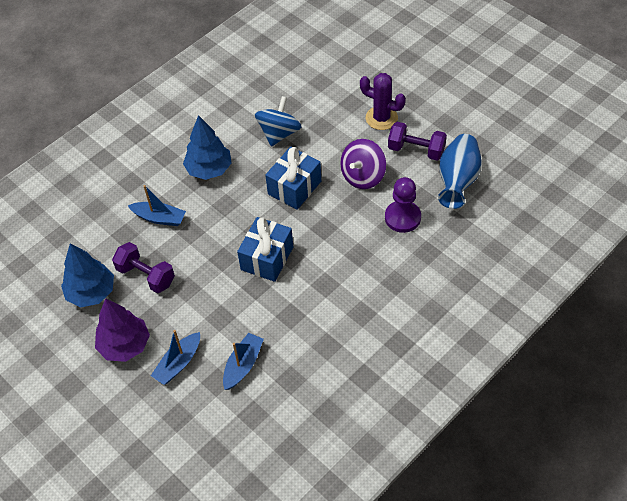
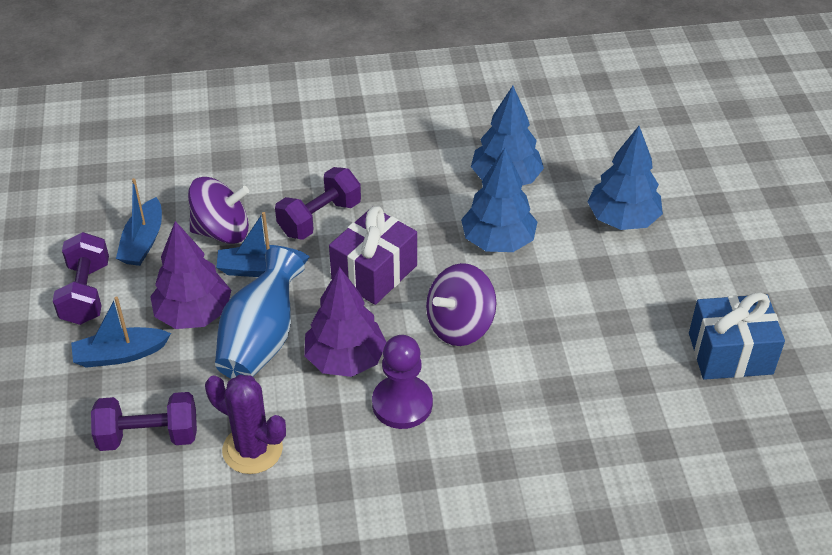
blue gift: [237,217,293,282] [265,147,321,210] = 2 -> [689,292,785,380] = 1
blue spinning top: [255,96,301,147] = 1 -> none = 0
blue tree: [61,243,114,307] [183,115,232,180] = 2 -> [461,148,537,252] [471,86,544,185] [587,126,663,230] = 3
purple dumbbell: [112,242,175,293] [388,122,447,161] = 2 -> [53,232,109,325] [91,392,197,451] [275,167,361,240] = 3
purple gift: none = 0 -> [329,206,417,305] = 1
purple spinning top: [340,139,386,189] = 1 -> [188,177,249,244] [426,263,497,346] = 2
purple tree: [95,298,150,362] = 1 -> [150,221,231,329] [304,267,386,377] = 2

